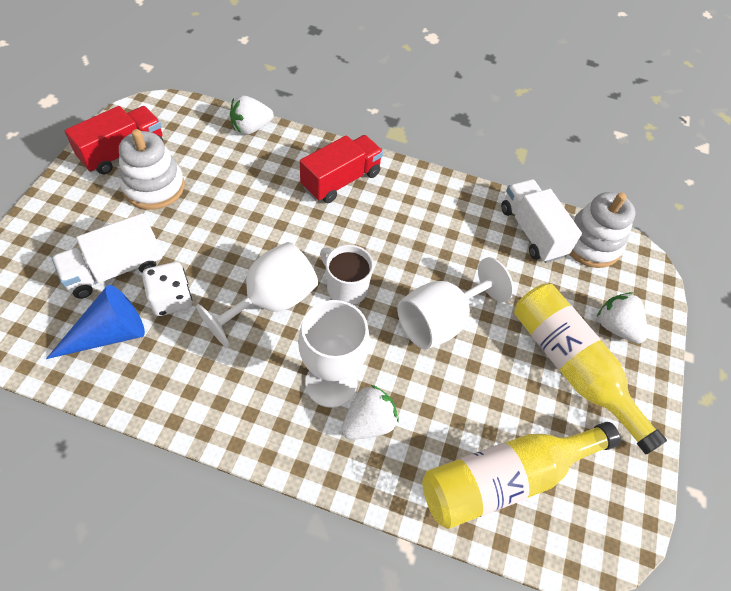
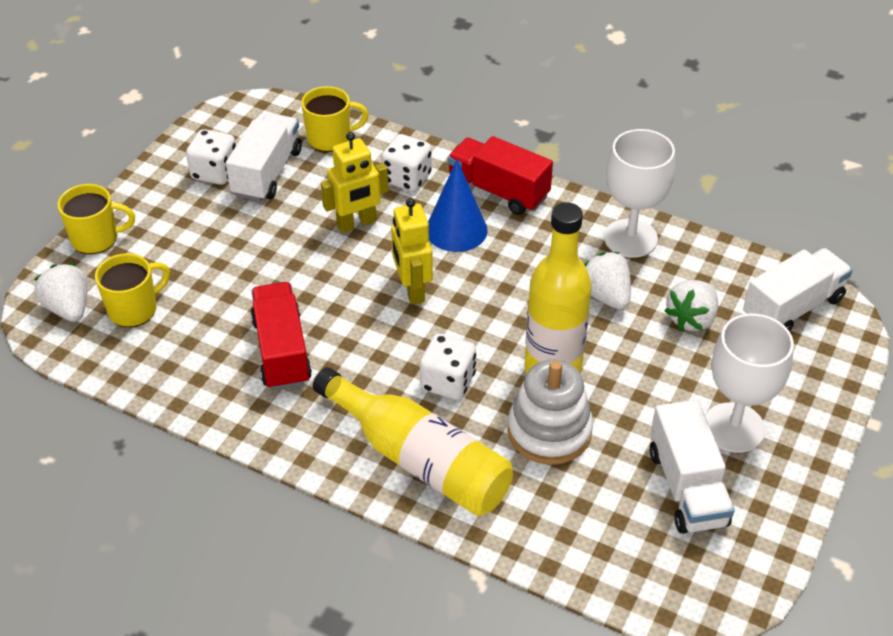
white dice: [142,262,192,316] = 1 -> [186,129,236,185] [381,134,432,192] [420,334,476,400] = 3
white goblet: [196,242,318,348] [298,300,370,408] [397,257,514,349] = 3 -> [604,129,675,258] [705,314,794,452] = 2
white mug: [320,245,373,305] = 1 -> none = 0
white stacking toy: [119,129,185,210] [569,192,635,268] = 2 -> [507,360,593,465] = 1
white truck: [52,213,162,299] [501,179,582,263] = 2 -> [226,113,302,202] [650,400,735,534] [743,248,852,332] = 3
yellow mug: none = 0 -> [58,184,135,254] [95,253,170,327] [301,86,369,152] = 3
yellow robot: none = 0 -> [321,132,389,233] [391,198,433,304] = 2

